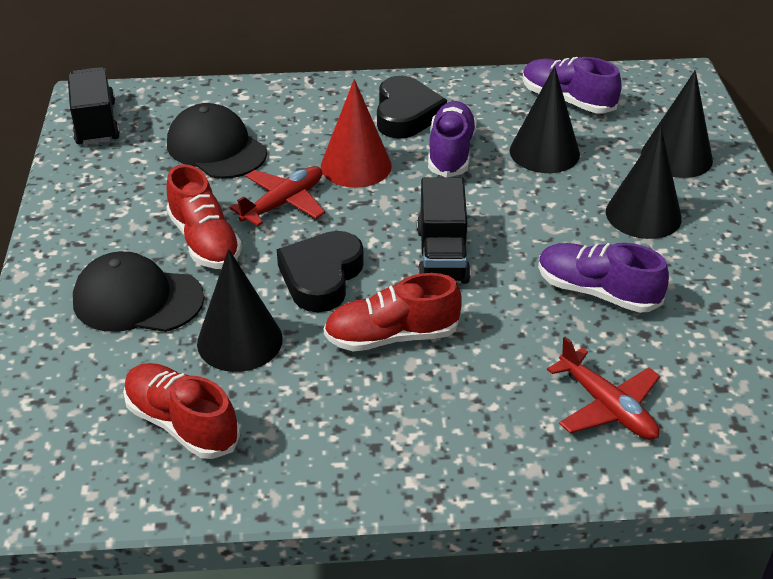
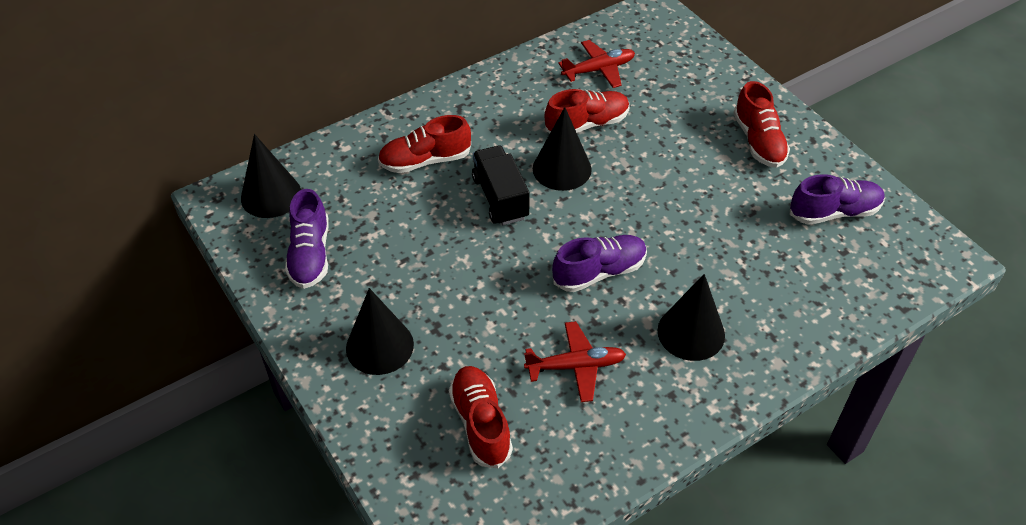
black cap: [73,251,204,332] [167,103,267,179] = 2 -> none = 0
black heart: [277,231,364,312] [377,76,447,139] = 2 -> none = 0
black truck: [68,67,120,145] [417,177,471,284] = 2 -> [472,145,530,225] = 1
red cone: [321,79,392,188] = 1 -> none = 0
red shoe: [123,363,240,459] [166,164,242,269] [324,273,462,351] = 3 -> [378,115,471,173] [449,366,513,468] [545,89,630,133] [733,81,790,168] = 4

